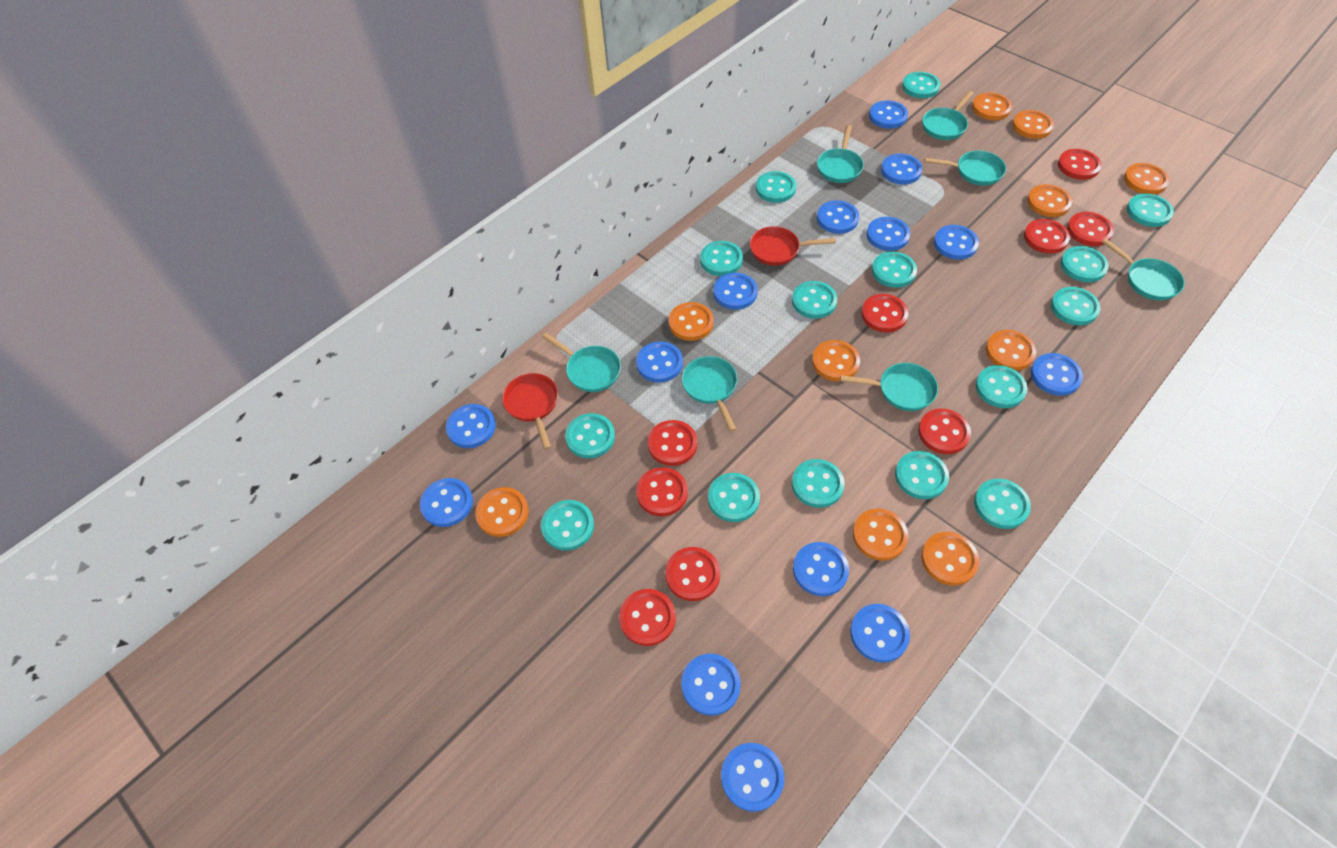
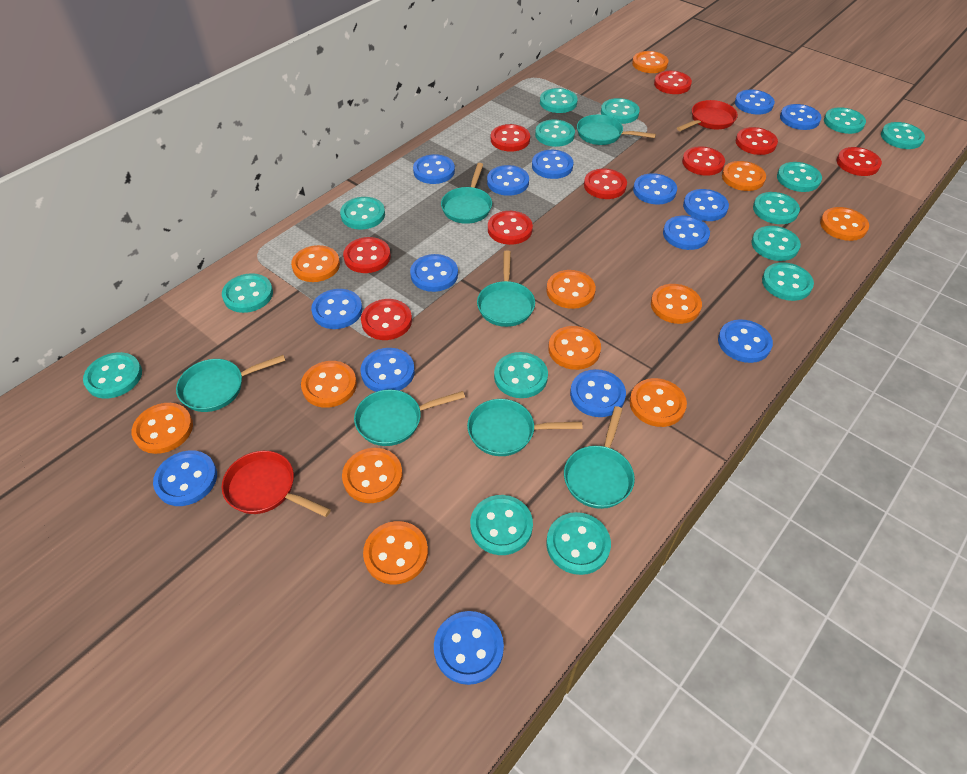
blue button: [420,478,473,527] [446,404,496,448] [636,342,683,383] [681,654,741,716] [713,273,758,310] [721,743,785,812] [793,542,849,596] [817,200,859,234] [850,604,910,663] [866,217,910,251] [869,100,908,129] [881,154,923,184] [934,225,979,260] [1031,353,1083,396] = 14 -> [153,450,217,506] [311,289,362,329] [360,348,415,392] [410,254,458,292] [413,154,455,184] [434,611,504,685] [487,165,529,196] [532,150,573,179] [570,369,626,417] [633,173,677,204] [663,216,710,250] [683,189,729,221] [718,319,773,363] [735,89,775,115] [780,104,821,130] = 15
orange button: [475,487,529,537] [669,302,714,341] [812,340,860,381] [853,509,908,561] [921,532,979,586] [972,92,1012,121] [986,330,1036,371] [1012,110,1054,139] [1027,184,1072,217] [1124,163,1169,194] = 10 -> [132,403,193,454] [291,245,340,282] [301,361,357,408] [342,448,403,503] [363,521,428,584] [546,270,596,309] [548,326,601,370] [630,378,687,427] [632,51,668,73] [651,284,702,324] [722,161,766,191] [820,207,869,241] = 12

